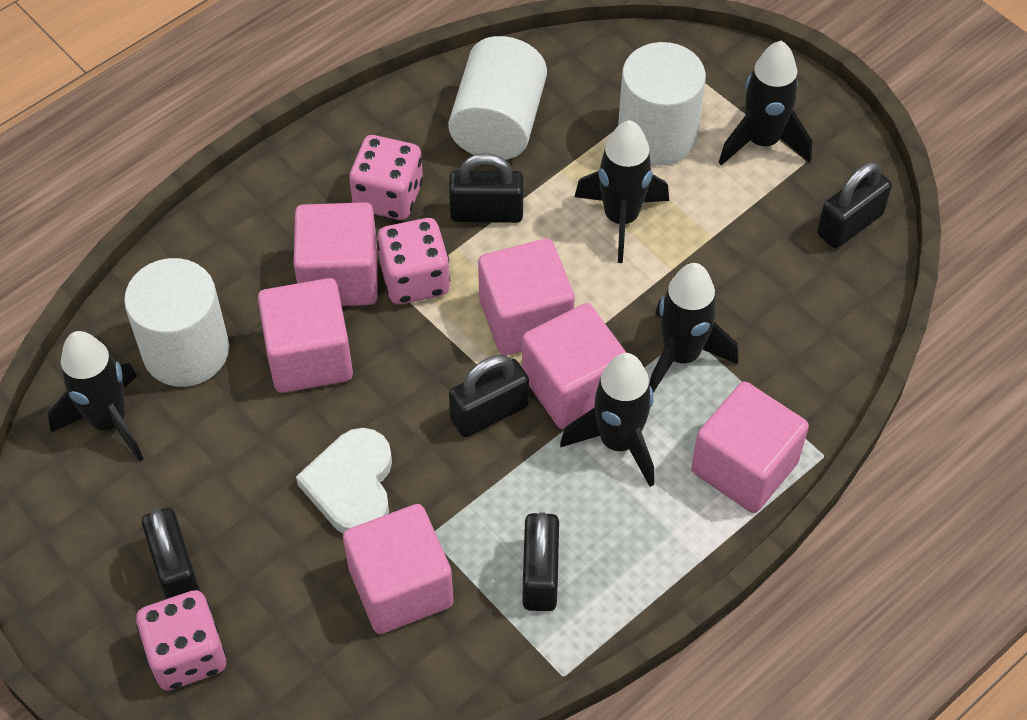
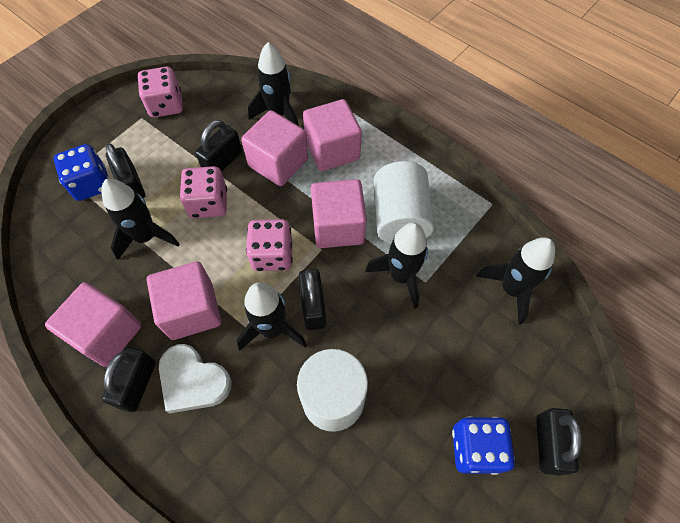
blue dice: none = 0 -> [53,144,109,201] [452,417,515,475] = 2
pink cube: [258,278,353,393] [294,202,378,306] [343,504,454,634] [478,239,575,355] [522,303,626,429] [691,381,809,513] = 6 -> [45,282,142,367] [147,261,221,340] [241,110,308,186] [303,99,362,171] [311,179,367,248] = 5
white cylinder: [124,258,229,387] [448,36,547,160] [618,42,706,166] = 3 -> [297,349,368,432] [374,161,434,243] = 2

